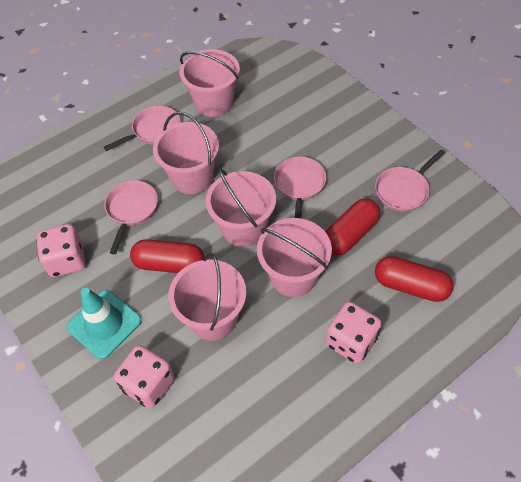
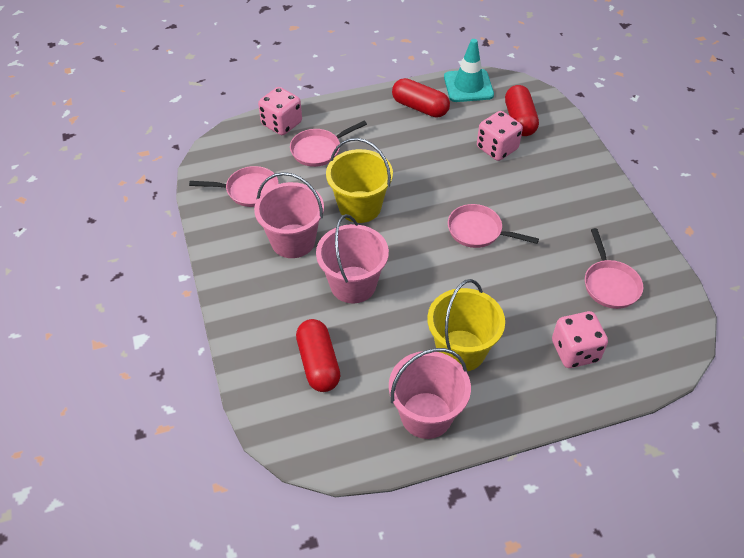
pink bucket: [153,112,219,194] [168,253,246,341] [179,49,240,117] [206,168,276,247] [257,218,332,297] = 5 -> [254,172,324,258] [316,214,389,303] [389,348,471,439] = 3
yellow bucket: none = 0 -> [326,138,393,223] [427,279,505,371] = 2

